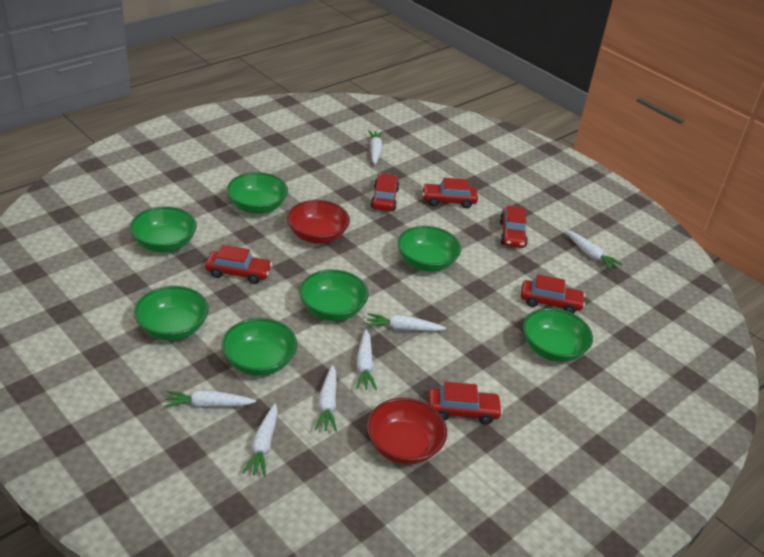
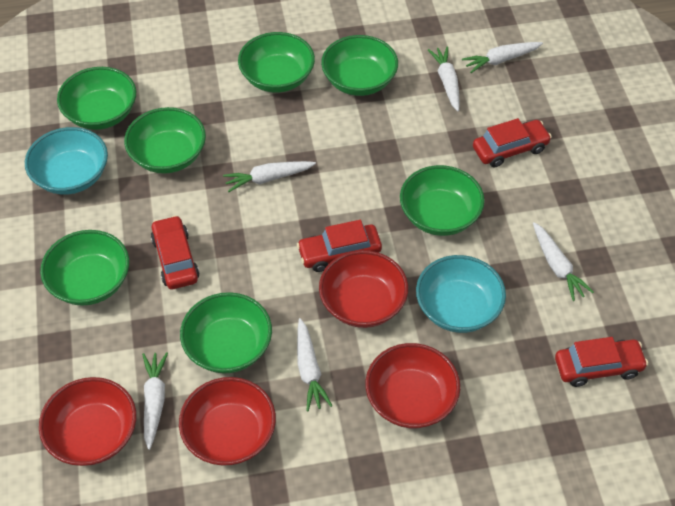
red bowl: [287,200,350,244] [367,398,447,465] = 2 -> [39,377,136,466] [179,377,276,465] [319,250,408,328] [365,343,460,428] = 4
red car: [205,245,272,284] [371,173,399,211] [422,178,478,208] [428,382,503,424] [500,206,528,248] [521,274,585,314] = 6 -> [151,215,200,289] [297,220,382,272] [473,118,552,167] [555,337,648,387] = 4
turquoise bowl: none = 0 -> [25,127,108,195] [416,255,506,333] = 2
white carrot: [164,390,256,408] [242,403,278,477] [315,365,337,432] [356,330,377,390] [366,313,446,331] [368,130,383,164] [565,230,623,271] = 7 -> [142,352,168,450] [223,161,316,192] [297,318,333,411] [428,47,460,111] [462,42,543,73] [533,222,594,301] = 6

